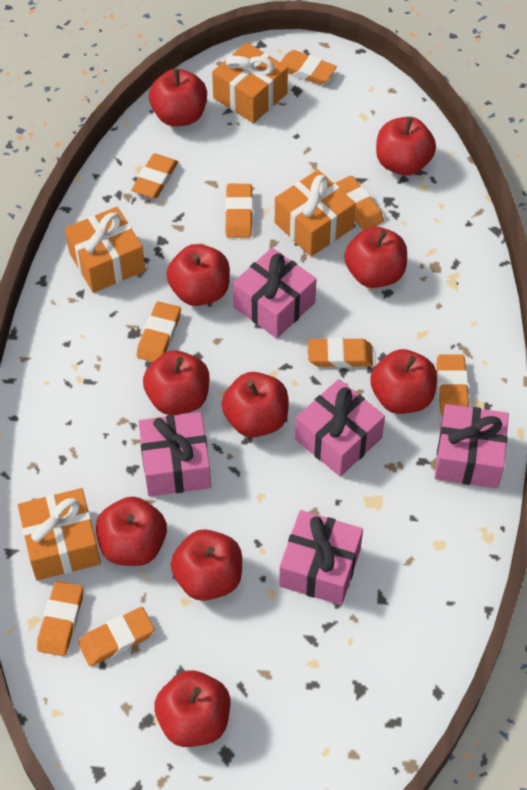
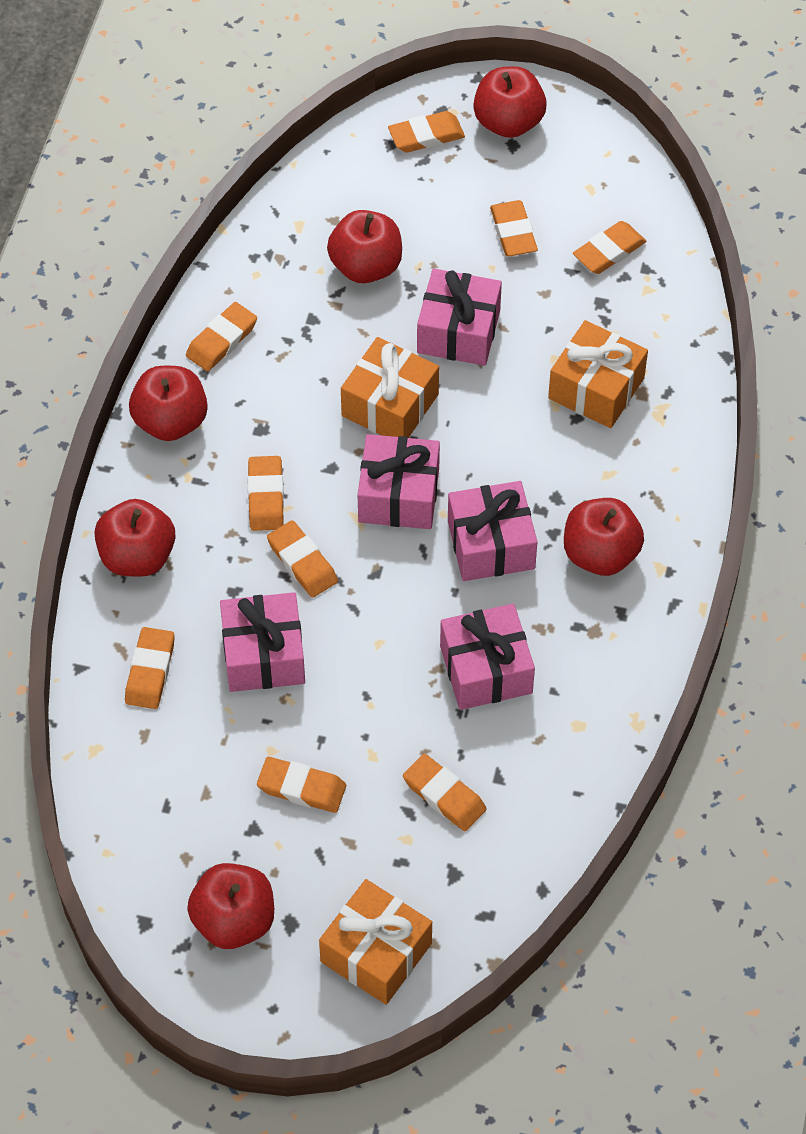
orange gift: [18,488,101,581] [65,207,145,293] [212,42,288,123] [275,170,356,256] = 4 -> [319,879,432,1005] [341,337,439,438] [548,320,648,428] = 3
red apple: [96,497,167,566] [143,350,210,415] [149,68,207,126] [154,670,230,747] [166,244,230,306] [171,529,242,601] [221,372,289,437] [344,226,407,288] [370,349,437,414] [376,117,436,176] = 10 -> [95,499,175,577] [129,366,208,441] [187,863,274,949] [327,210,402,283] [473,67,547,138] [564,498,644,576] = 6

